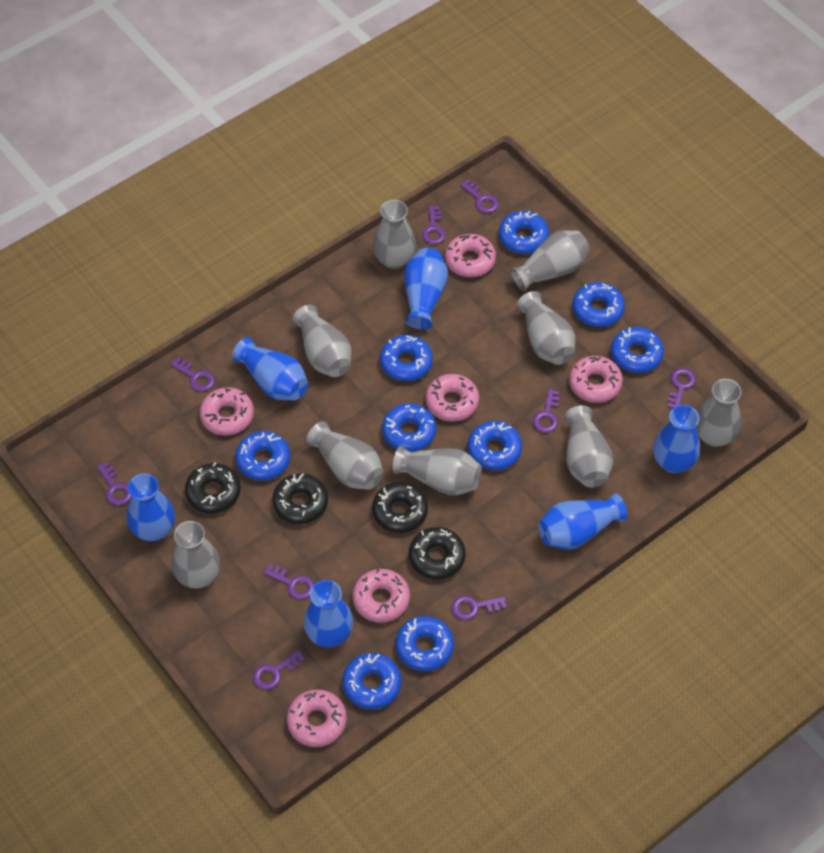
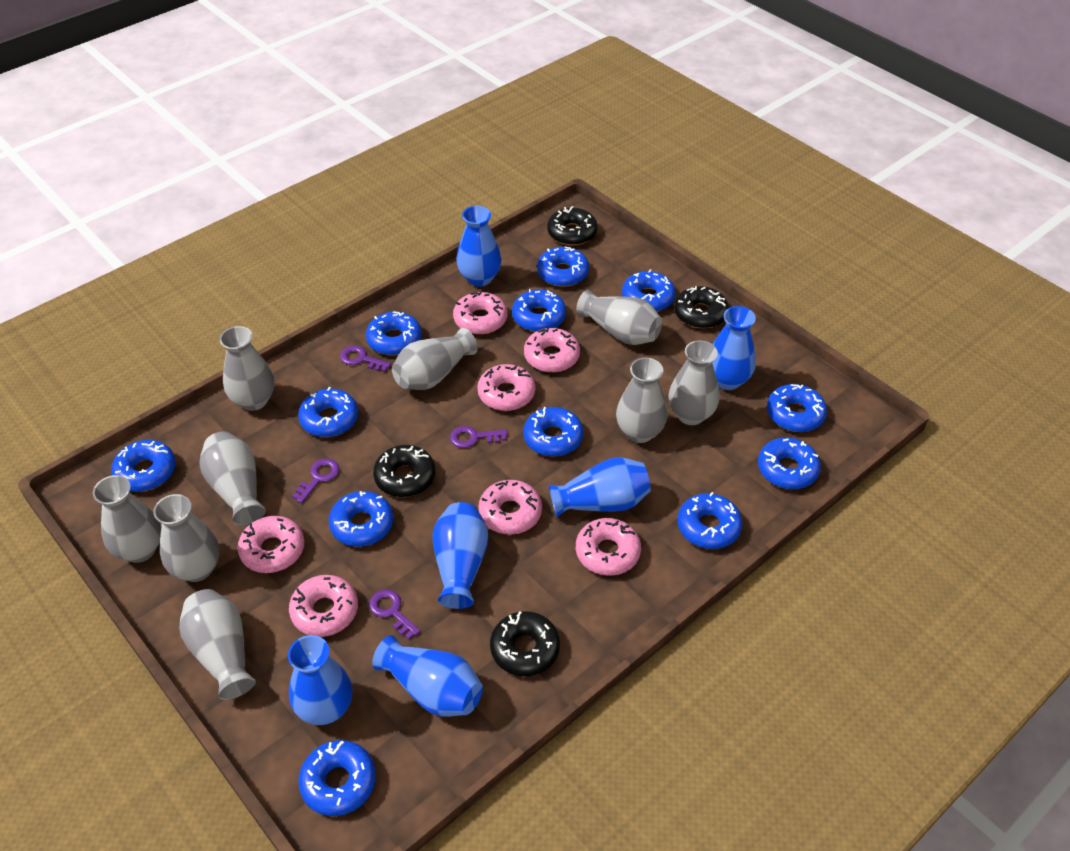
blue donut: [235,431,290,481] [342,653,401,709] [380,335,433,381] [382,403,436,452] [396,616,454,671] [468,421,522,470] [499,211,549,254] [573,282,625,327] [611,327,664,373] = 9 -> [111,440,176,492] [298,387,358,437] [298,740,376,816] [329,491,394,547] [366,311,422,355] [512,289,566,332] [523,407,583,457] [537,246,589,287] [622,269,676,312] [677,492,742,549] [758,438,821,489] [767,384,827,432] = 12
pink donut: [200,387,254,435] [287,689,347,747] [352,568,410,623] [425,374,479,421] [445,234,496,277] [569,356,623,403] = 6 -> [238,516,305,573] [289,575,358,637] [453,291,508,334] [477,364,536,411] [478,480,542,535] [524,328,580,372] [576,518,641,576] = 7
purple key: [97,462,132,505] [171,358,215,391] [253,650,305,690] [264,564,314,600] [422,206,446,244] [452,596,506,620] [460,180,499,213] [533,389,559,433] [668,368,696,408] = 9 -> [292,459,340,503] [340,346,391,372] [369,590,420,639] [450,426,508,448] = 4

